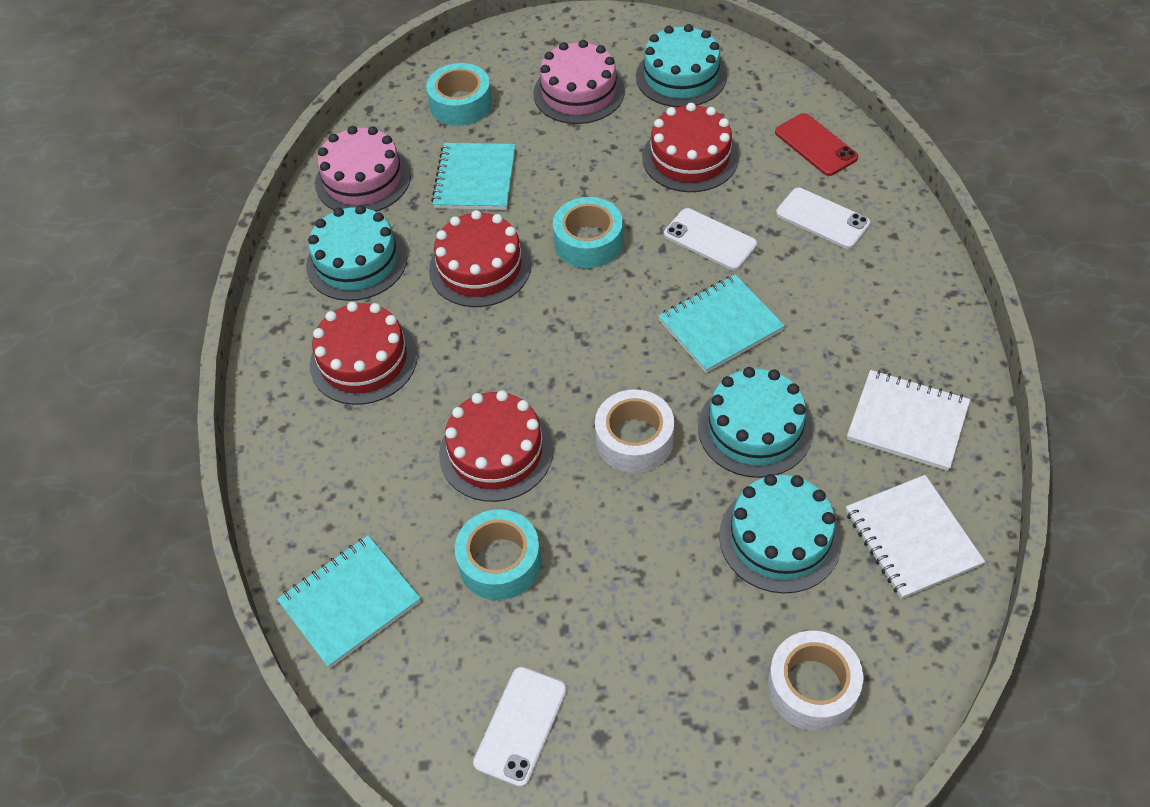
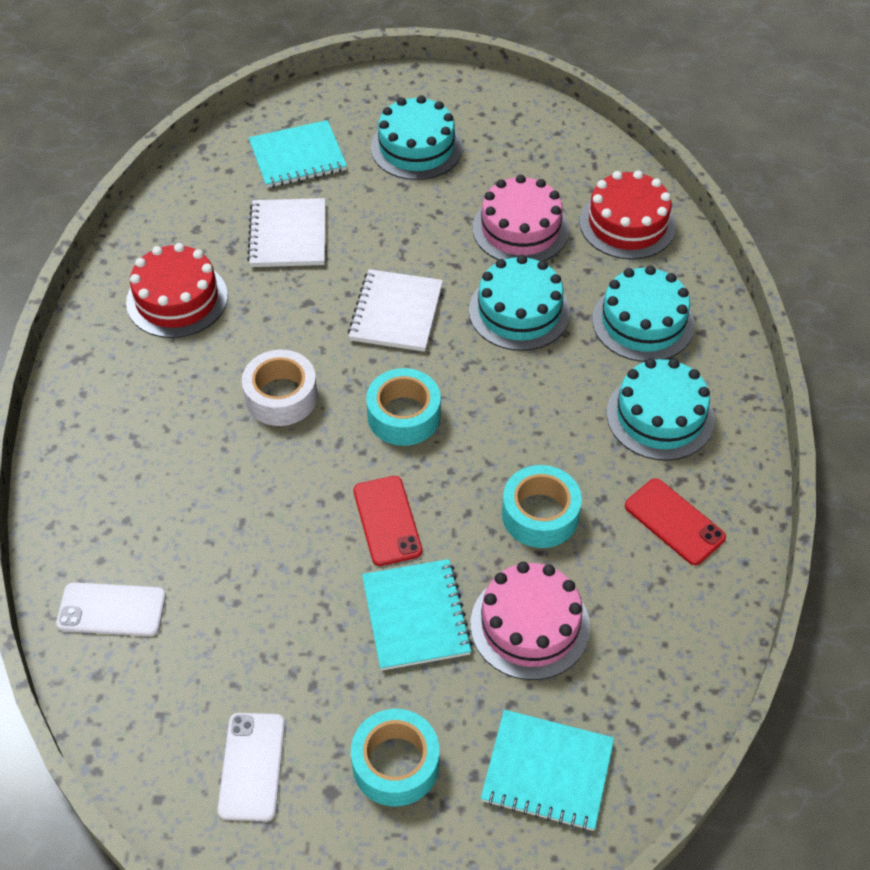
red cake: [310,302,418,405] [429,210,531,307] [439,390,553,502] [642,103,739,192] = 4 -> [126,243,228,338] [579,170,676,260] = 2
red phone: [775,113,858,176] = 1 -> [353,476,422,566] [625,478,726,565] = 2
white phone: [473,667,567,787] [664,208,757,270] [776,188,871,249] = 3 -> [56,582,166,636] [218,713,285,821] = 2
white tape: [595,389,674,473] [767,631,864,731] = 2 -> [242,350,318,426] = 1

